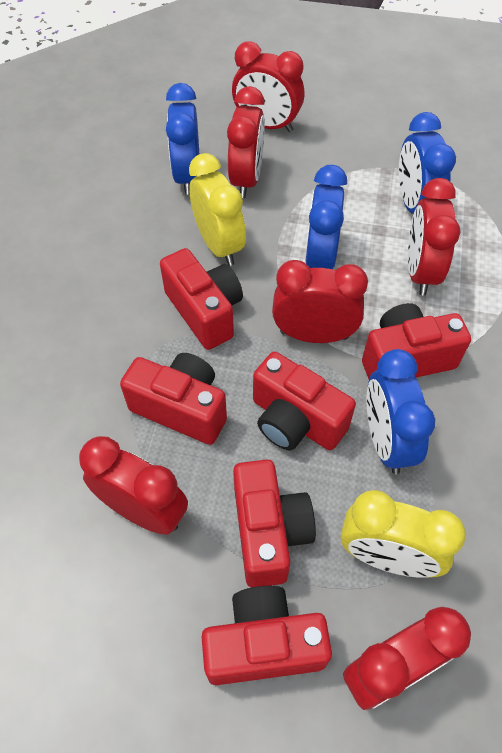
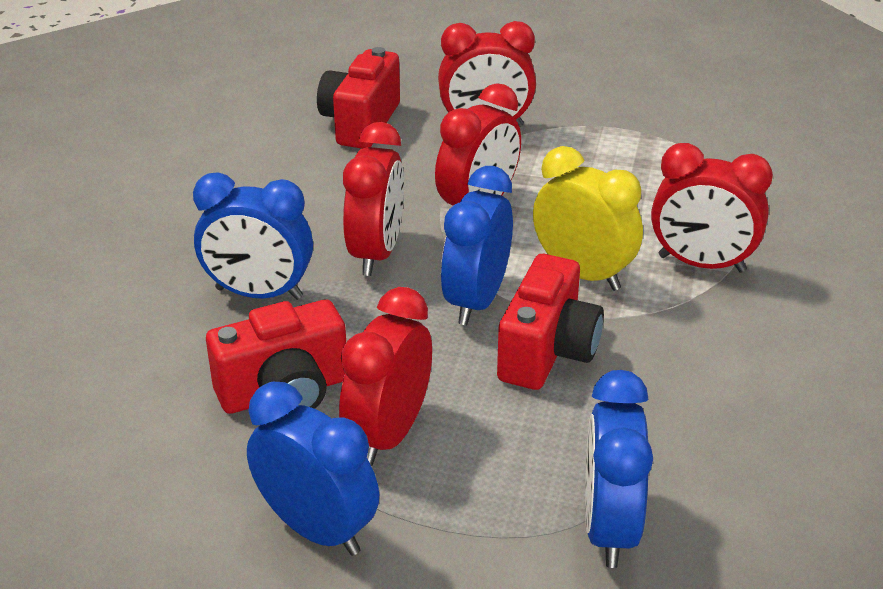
red camera: [120,353,227,445] [160,248,243,350] [202,586,332,685] [233,460,316,587] [253,352,356,450] [362,303,471,379] = 6 -> [206,300,346,414] [317,47,400,149] [497,254,604,390] = 3
red clock: [79,436,188,535] [227,86,265,198] [232,42,304,132] [272,260,368,343] [343,607,471,710] [408,178,460,295] = 6 -> [339,287,432,466] [343,122,404,276] [435,83,521,206] [438,21,536,127] [651,143,773,273] = 5
yellow clock: [189,153,246,266] [341,490,466,578] = 2 -> [533,146,643,291] = 1

